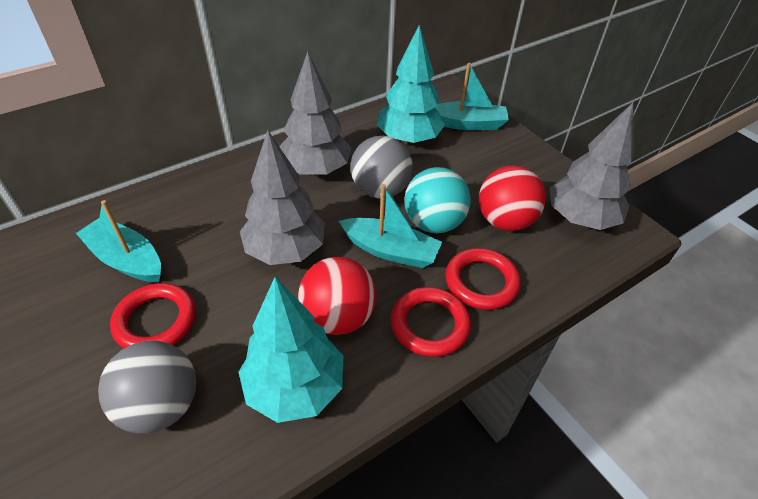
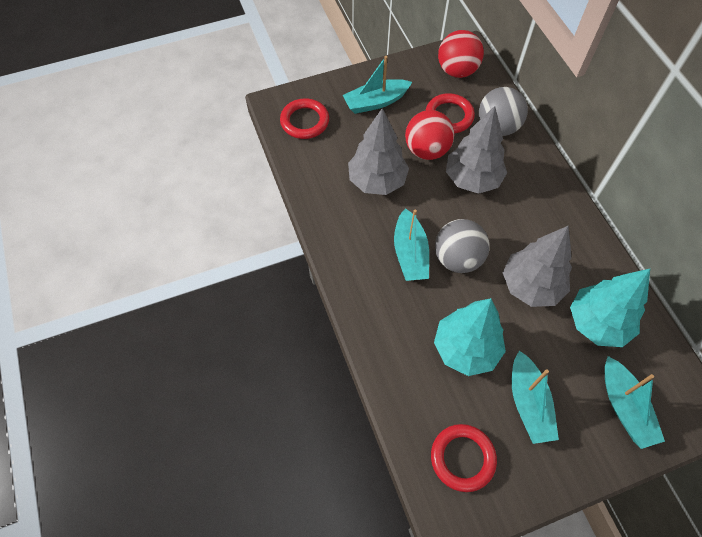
turquoise ball: [404,167,471,233] = 1 -> none = 0
turquoise boat: [76,200,161,282] [339,184,442,268] [435,63,509,130] = 3 -> [343,56,412,114] [394,208,429,281] [512,351,559,444] [605,356,665,449] = 4

